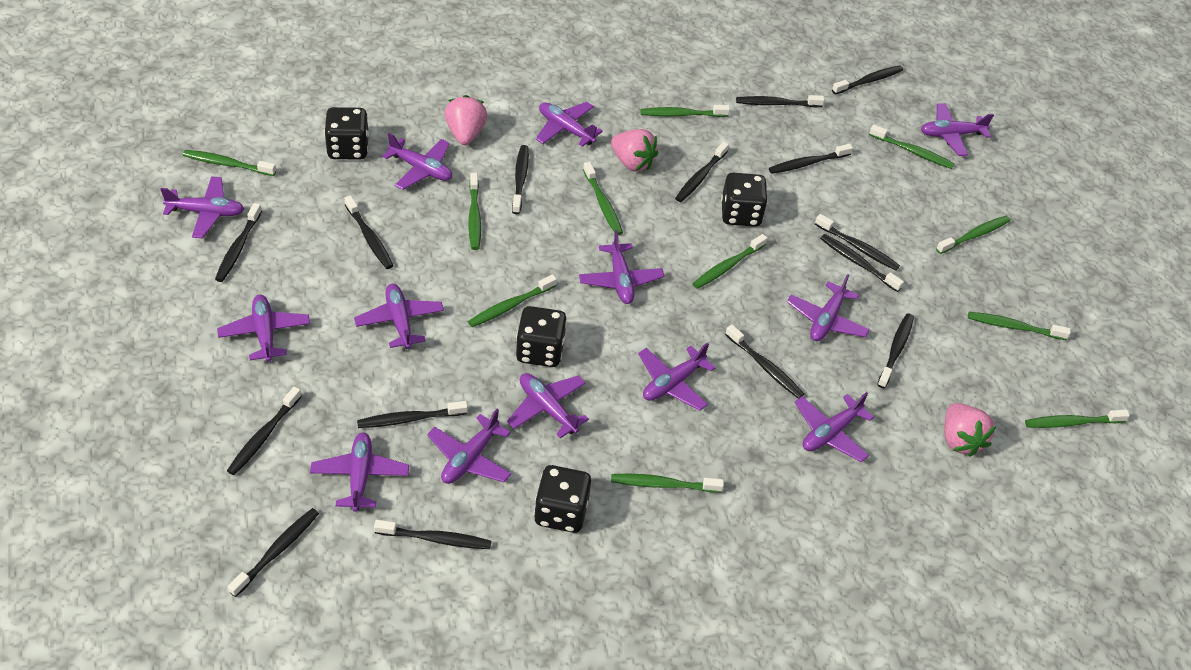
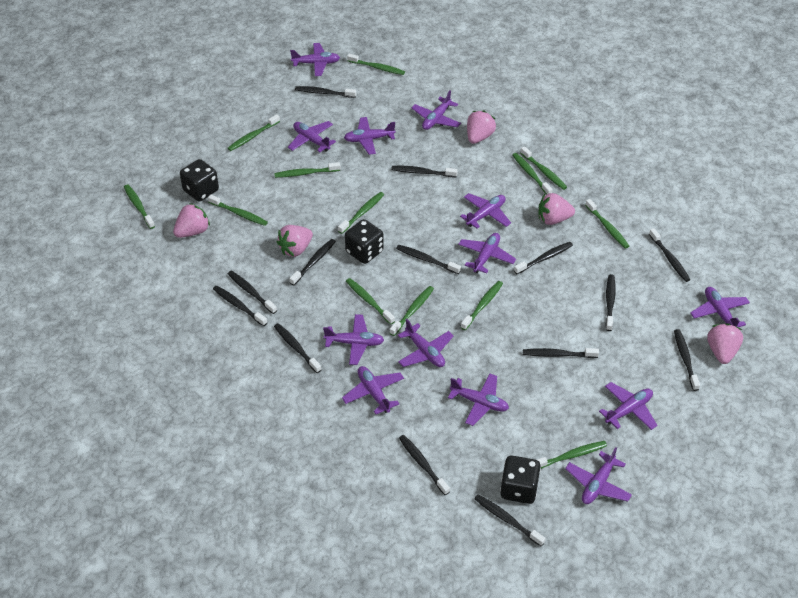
black dice: [324,107,369,159] [516,306,567,367] [534,465,591,533] [721,173,768,227] = 4 -> [180,159,219,202] [345,219,384,264] [500,456,541,504] = 3
black toothbrush: [215,203,262,282] [227,387,302,475] [228,508,319,597] [344,195,394,269] [357,401,468,428] [374,520,491,549] [512,145,529,214] [675,141,729,202] [725,325,804,399] [736,95,824,107] [769,144,853,174] [815,214,900,271] [820,234,904,292] [832,65,903,95] [877,313,914,388] = 15 -> [213,286,267,326] [228,271,277,314] [274,323,321,373] [289,239,336,286] [295,86,356,98] [391,166,458,177] [396,245,461,274] [399,435,450,495] [474,494,546,546] [514,242,573,274] [523,348,599,358] [605,274,616,331] [649,228,691,282] [674,329,700,391] = 14
green toothbrush: [183,150,276,176] [468,173,481,250] [468,274,557,327] [583,162,623,235] [611,474,724,493] [641,105,730,117] [692,234,767,289] [869,124,954,169] [936,216,1010,254] [968,312,1071,340] [1025,410,1130,428] = 11 -> [124,184,155,229] [208,194,268,226] [228,114,280,151] [274,162,341,178] [338,192,384,234] [346,278,395,325] [347,54,405,75] [390,286,434,336] [461,281,503,330] [513,153,552,195] [521,146,567,190] [537,441,607,469] [585,199,629,249] = 13
pink strawberry: [444,95,487,145] [611,129,658,172] [944,403,996,457] = 3 -> [173,203,210,238] [277,225,313,257] [467,111,496,144] [539,193,575,225] [707,323,743,364] = 5

